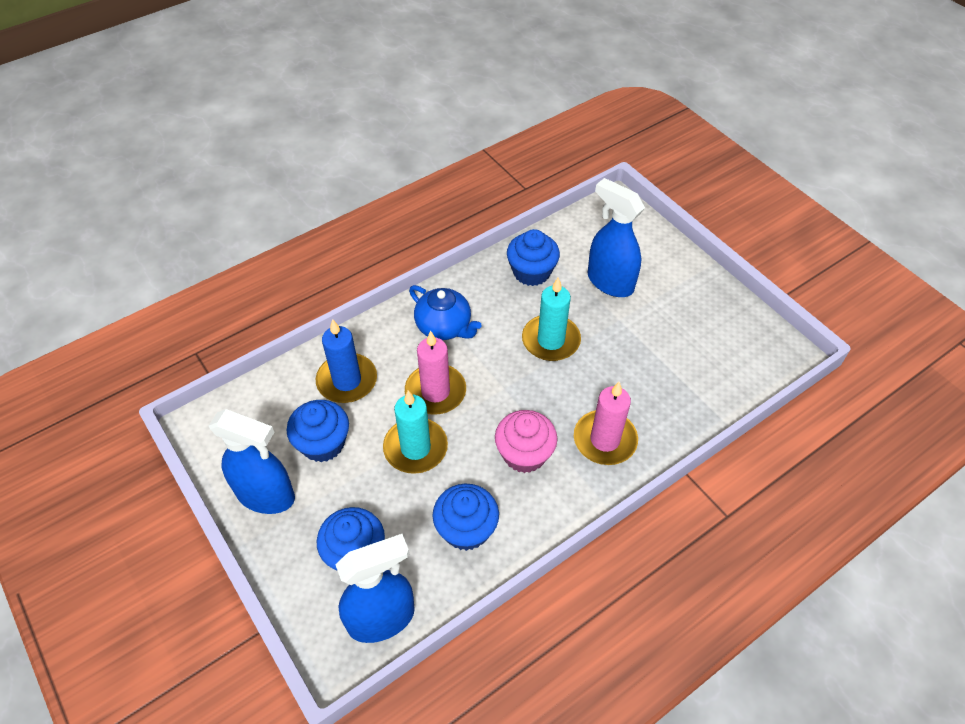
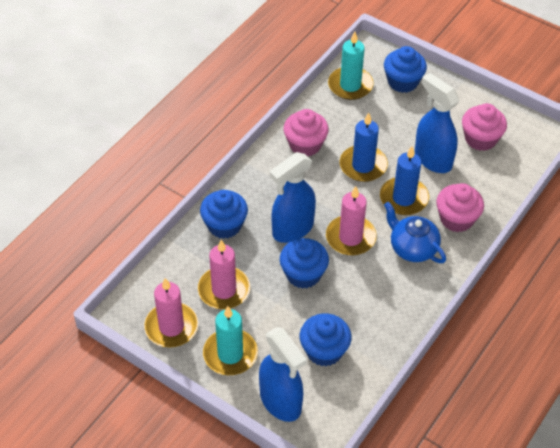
blue candle: [316,319,377,403] = 1 -> [340,113,388,182] [380,146,429,215] = 2
pink candle: [405,331,466,415] [574,382,638,465] = 2 -> [144,278,198,347] [198,240,250,309] [326,186,376,256] = 3
pink cupcake: [495,410,557,473] = 1 -> [284,109,329,156] [436,183,484,232] [462,103,507,151] = 3

